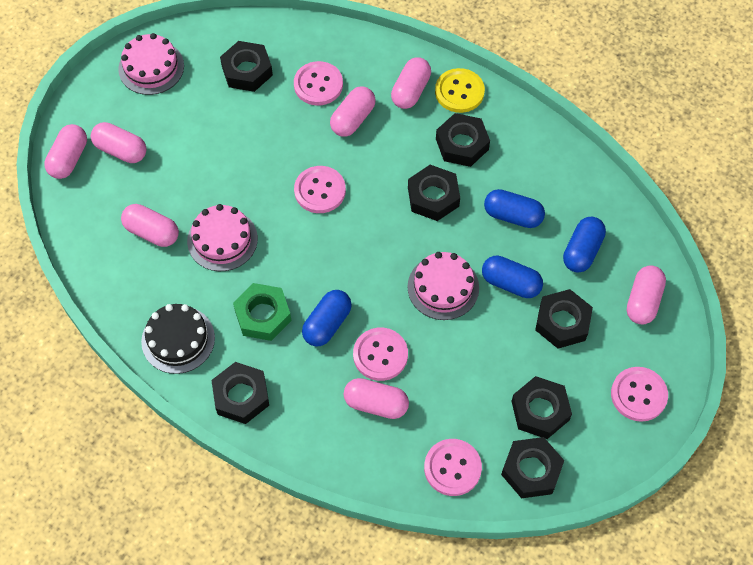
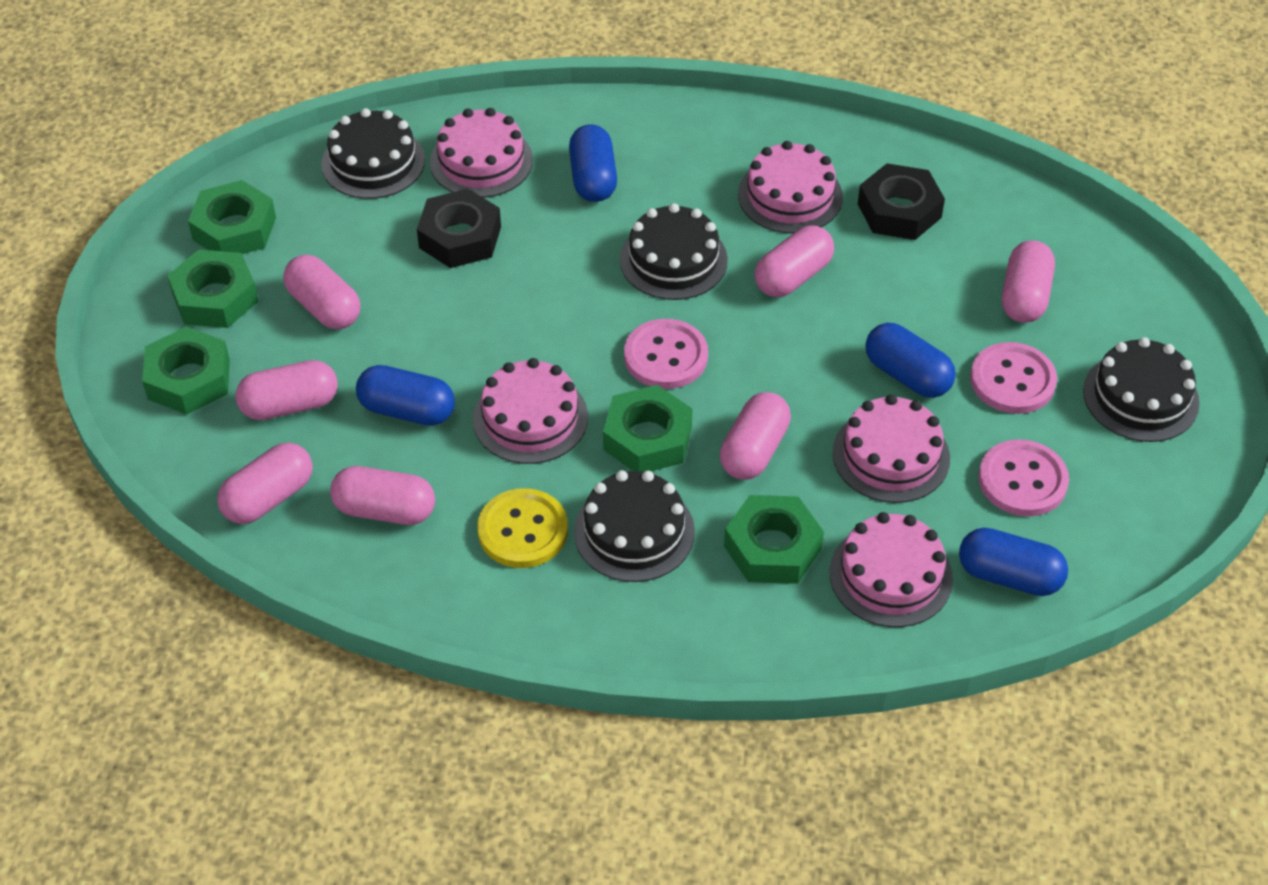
black cake: [141,304,215,374] = 1 -> [321,108,425,199] [574,470,695,582] [620,203,728,300] [1083,337,1200,442] = 4
black nut: [211,362,269,424] [220,41,273,92] [408,165,460,221] [436,113,490,167] [501,437,564,499] [512,376,572,439] [535,289,593,349] = 7 -> [417,189,501,268] [858,163,945,240] = 2
green nut: [233,283,291,341] = 1 -> [142,327,230,415] [167,250,258,328] [188,180,276,254] [603,385,692,472] [724,495,824,584] = 5
pink button: [294,61,343,105] [294,166,346,213] [353,328,408,381] [424,439,482,496] [611,367,668,422] = 5 -> [624,319,708,389] [970,342,1057,414] [978,439,1069,516] = 3
pink cake: [118,33,184,95] [187,204,258,271] [407,252,479,320] = 3 -> [430,108,533,198] [473,358,588,464] [738,141,843,234] [829,512,953,627] [832,394,950,503] = 5

